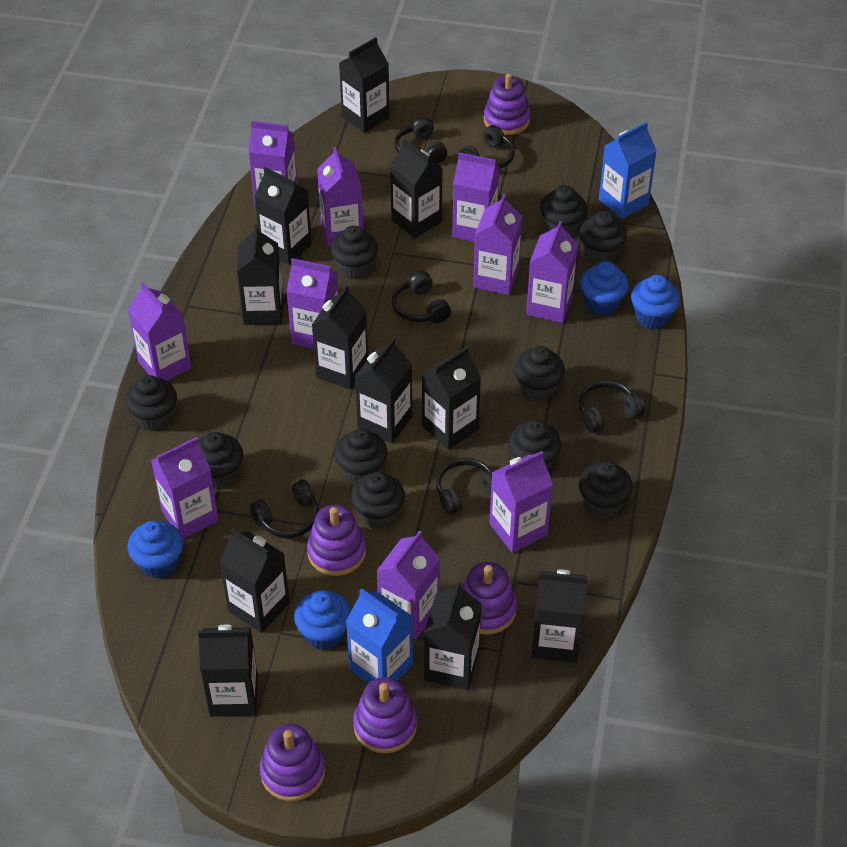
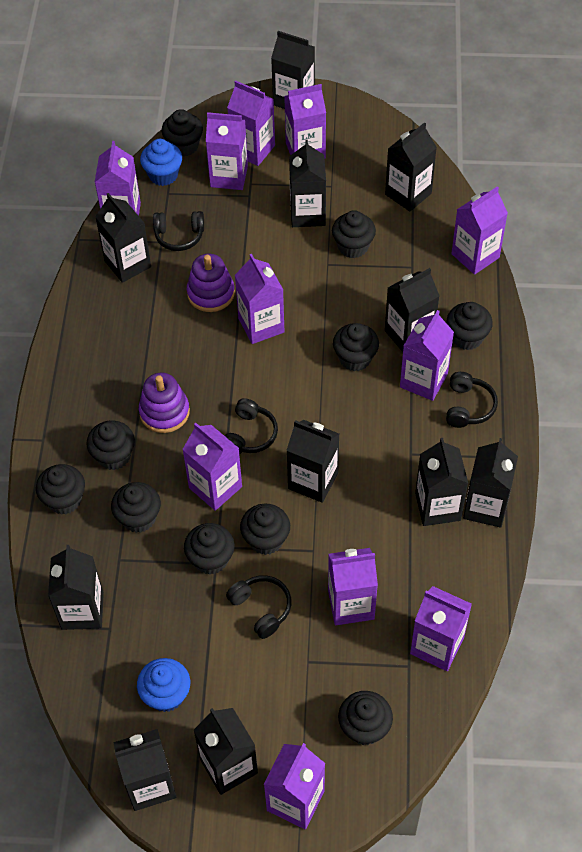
black headphones: [250,479,319,538] [392,271,451,323] [394,117,447,164] [436,458,495,515] [459,125,515,169] [579,380,645,433] = 6 -> [153,211,204,251] [224,398,278,454] [226,575,291,639] [446,372,498,428] = 4
blue carton: [346,588,413,684] [599,122,657,219] = 2 -> none = 0
blue cupcake: [127,521,183,578] [294,590,351,650] [580,261,629,316] [631,275,680,329] = 4 -> [137,658,190,712] [140,139,182,186] = 2
purple carton: [128,282,192,381] [151,437,219,539] [248,121,298,206] [286,258,338,349] [317,147,363,247] [377,531,440,639] [452,152,499,242] [473,194,522,295] [489,451,553,553] [526,221,578,323] = 10 -> [95,141,141,216] [182,423,242,511] [206,112,248,190] [227,81,275,166] [235,254,284,344] [264,743,325,829] [284,84,326,159] [328,548,378,625] [400,310,454,401] [410,586,472,671] [451,186,508,275] = 11
purple stacking toy: [260,724,325,801] [307,505,366,576] [353,677,417,753] [461,562,517,635] [484,73,531,135] = 5 -> [139,373,190,433] [187,254,235,312] = 2

